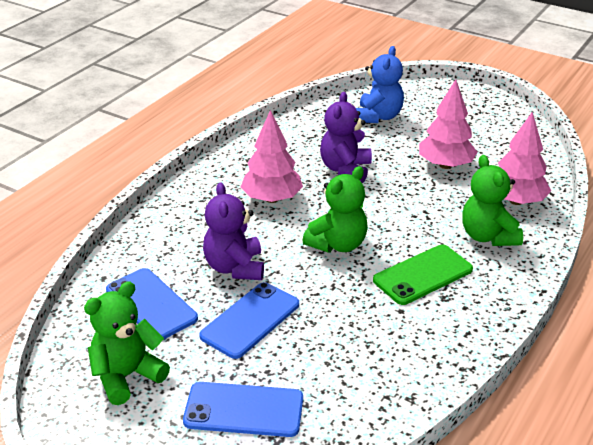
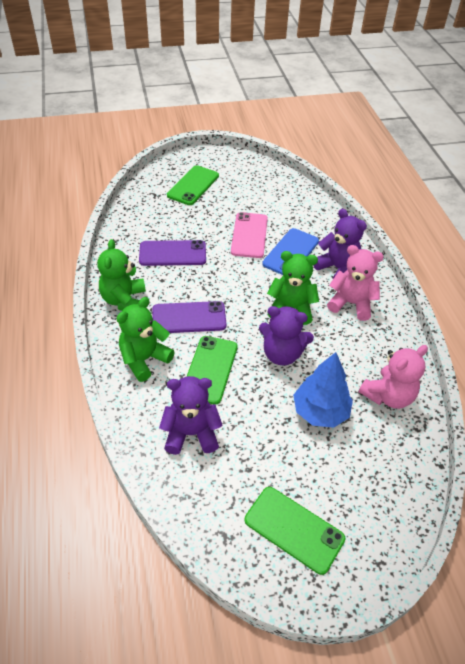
blue phone: [106,268,198,340] [183,382,303,437] [199,282,299,359] = 3 -> [262,228,319,275] = 1
blue teddy bear: [356,46,404,123] = 1 -> none = 0
blue tree: none = 0 -> [293,352,353,428] = 1
green phone: [373,244,473,305] = 1 -> [167,165,219,205] [186,336,238,405] [245,487,345,575] = 3
pink phone: none = 0 -> [231,212,268,258] = 1
pink teddy bear: none = 0 -> [327,245,384,321] [359,345,428,409] = 2
pink tree: [241,110,303,203] [419,79,478,169] [498,112,551,205] = 3 -> none = 0
purple phone: none = 0 -> [139,240,206,266] [152,301,227,333] = 2
purple teddy bear: [203,182,264,280] [320,92,372,183] = 2 -> [159,376,223,455] [259,306,314,366] [313,209,367,279] = 3

